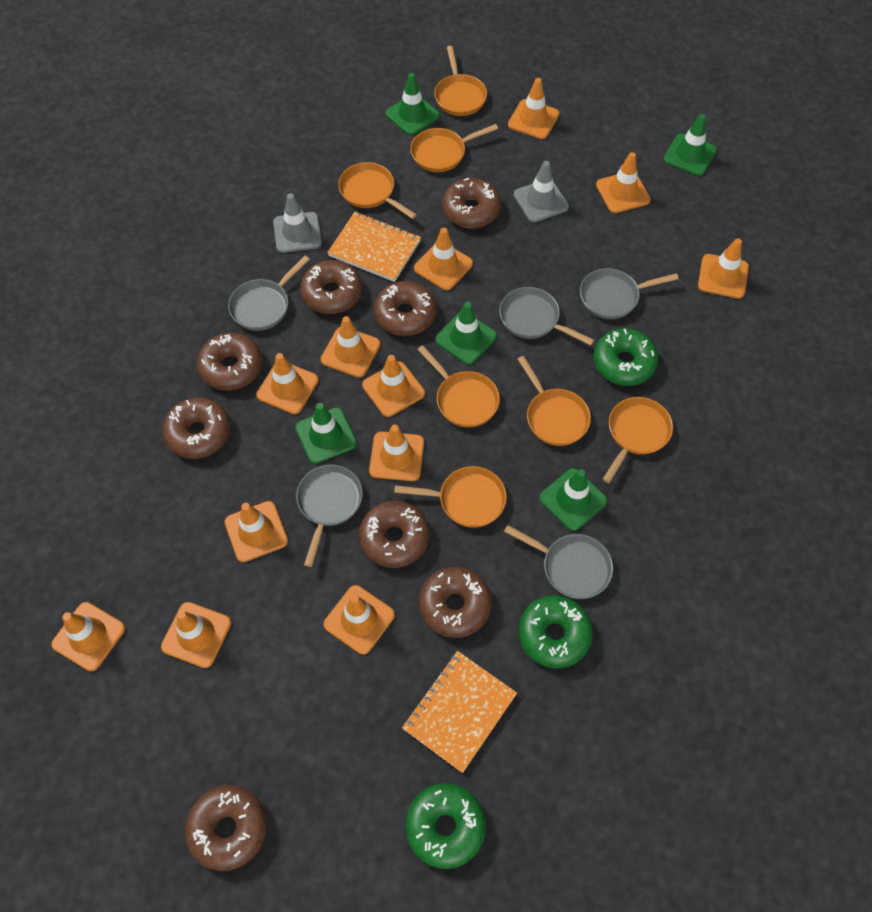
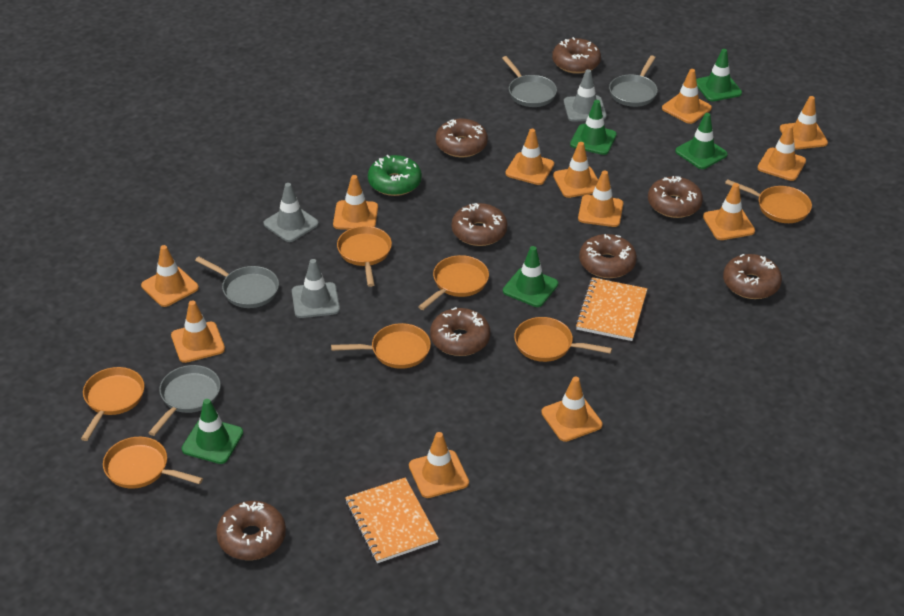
green donut: [405,783,486,869] [519,595,593,668] [593,328,658,386] = 3 -> [368,155,422,196] = 1
grey pan: [228,256,310,331] [296,465,363,567] [499,287,594,345] [504,525,613,599] [580,268,679,319] = 5 -> [149,365,221,436] [195,257,279,308] [502,56,557,107] [609,55,658,107] = 4
grey traffic cone: [273,193,322,253] [514,161,569,223] = 2 -> [264,183,319,242] [292,259,340,318] [564,69,607,122] = 3

